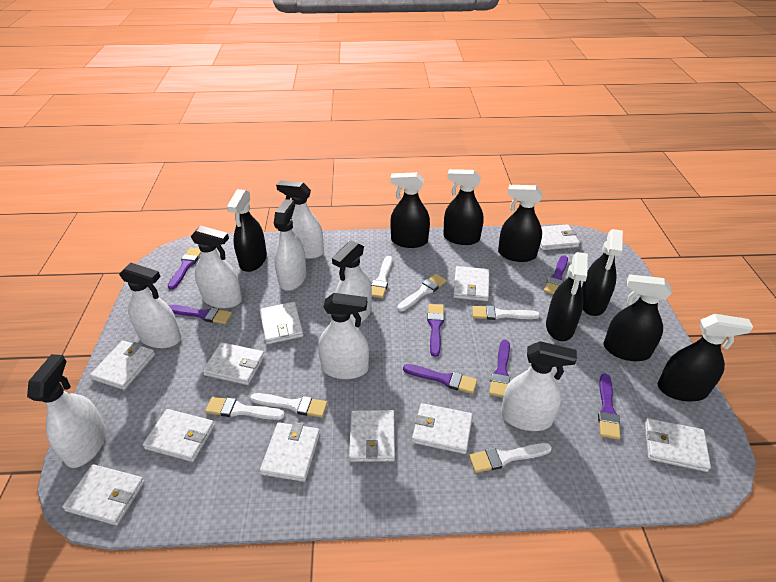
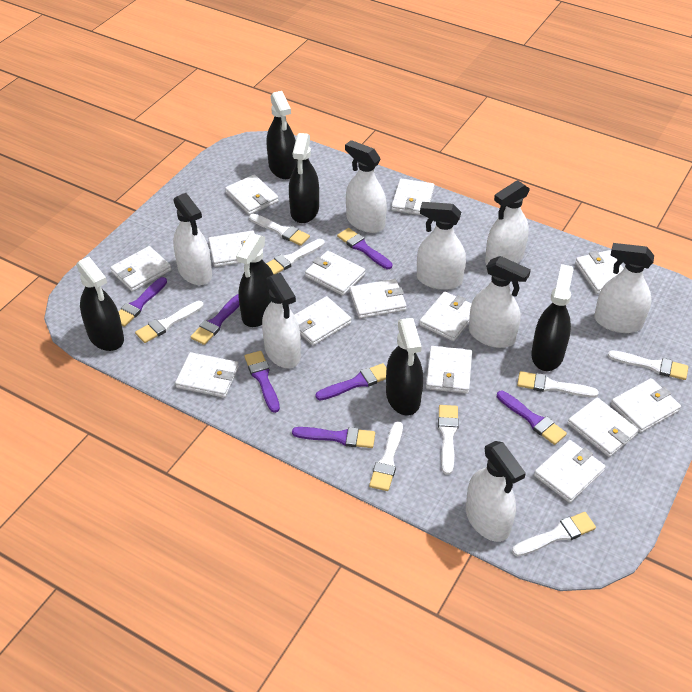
black spray bottle: [227,189,267,272] [390,172,430,248] [443,169,483,245] [498,185,543,262] [546,252,588,341] [582,229,623,316] [603,274,672,361] [658,314,753,401] = 8 -> [76,257,124,351] [236,233,274,327] [267,91,297,179] [289,133,319,223] [386,318,423,415] [531,264,574,371] = 6
white brush: [205,397,285,420] [250,393,328,418] [371,256,392,298] [397,274,447,311] [469,443,552,473] [472,305,540,320] = 6 -> [135,301,204,343] [249,214,310,246] [266,239,324,274] [369,421,403,491] [438,405,459,475] [512,512,596,556] [517,371,599,397] [608,350,688,380] = 8
white wallet: [62,464,145,525] [90,340,155,390] [143,409,215,462] [202,342,265,385] [260,302,303,344] [260,422,320,482] [349,410,395,462] [412,403,473,454] [453,266,489,301] [540,224,580,250] [645,418,711,472] = 11 -> [110,246,171,292] [175,352,239,398] [208,231,255,267] [225,175,279,215] [294,296,352,346] [305,251,365,296] [350,279,407,319] [391,179,435,216] [419,291,472,341] [426,346,472,394] [534,440,606,503] [568,397,639,457] [575,250,624,294] [611,378,681,433] = 14

